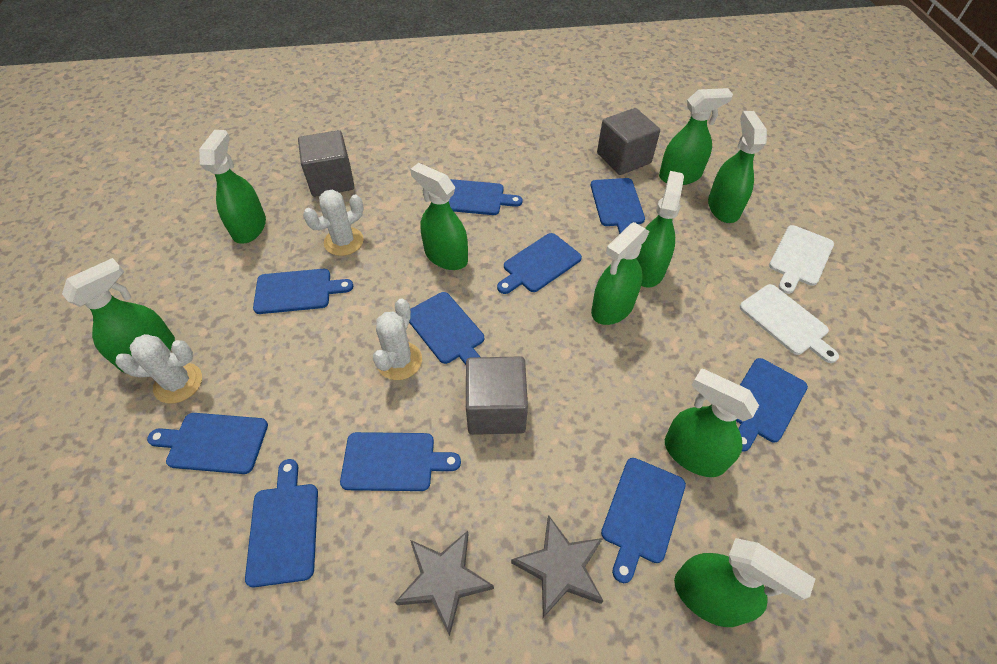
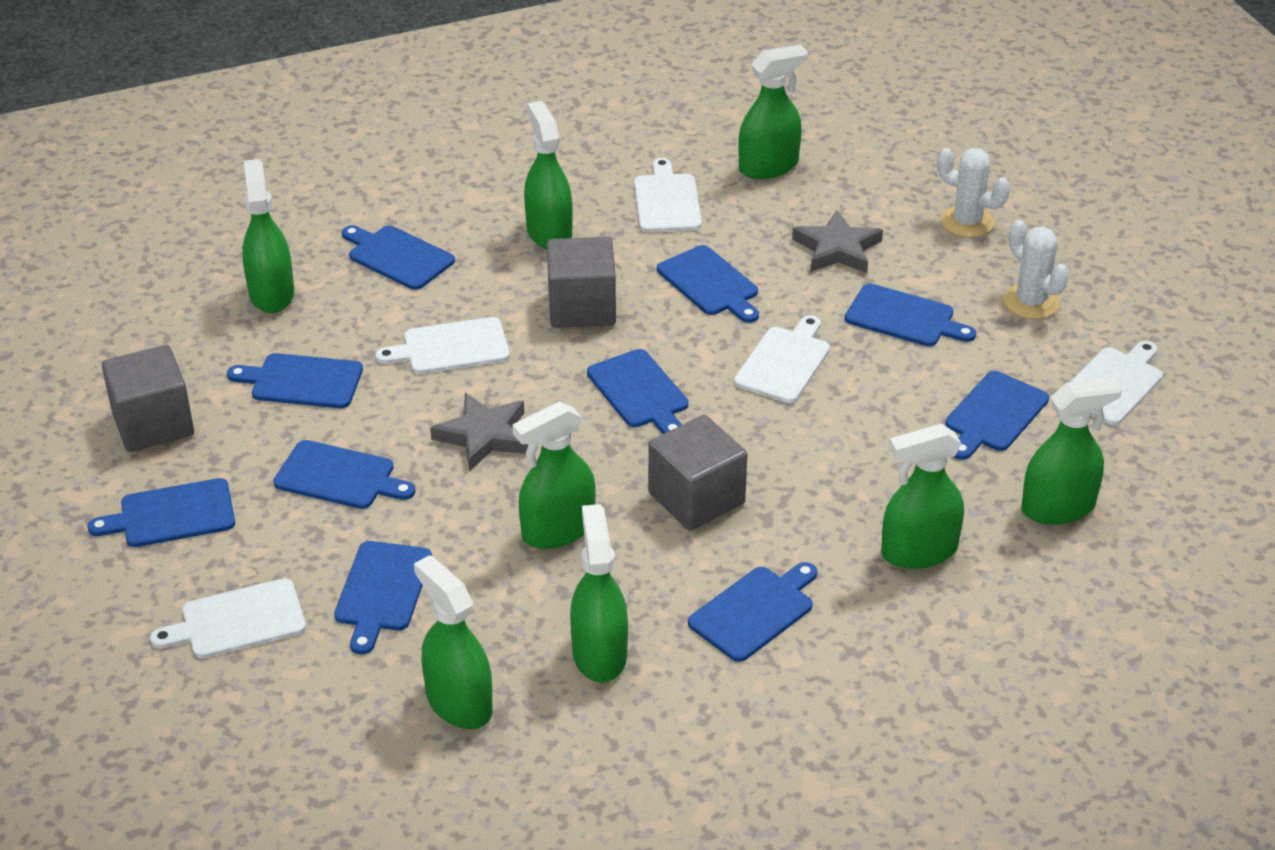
green spray bottle: [62,258,175,373] [199,130,266,244] [410,163,468,270] [591,222,650,325] [636,171,684,288] [659,88,733,185] [665,368,759,477] [674,538,815,627] [708,111,767,223] = 9 -> [242,159,294,313] [414,555,493,729] [512,401,596,549] [524,101,573,249] [570,504,628,683] [738,44,808,179] [881,423,964,569] [1021,377,1122,525] = 8
white cactus: [115,334,202,403] [303,190,364,256] [373,298,422,380] = 3 -> [937,148,1010,237] [1003,220,1069,319] = 2
white cutting board: [740,284,839,363] [769,225,834,294] = 2 -> [150,578,306,659] [376,317,510,374] [634,158,702,232] [734,315,830,403] [1070,341,1163,425] = 5

